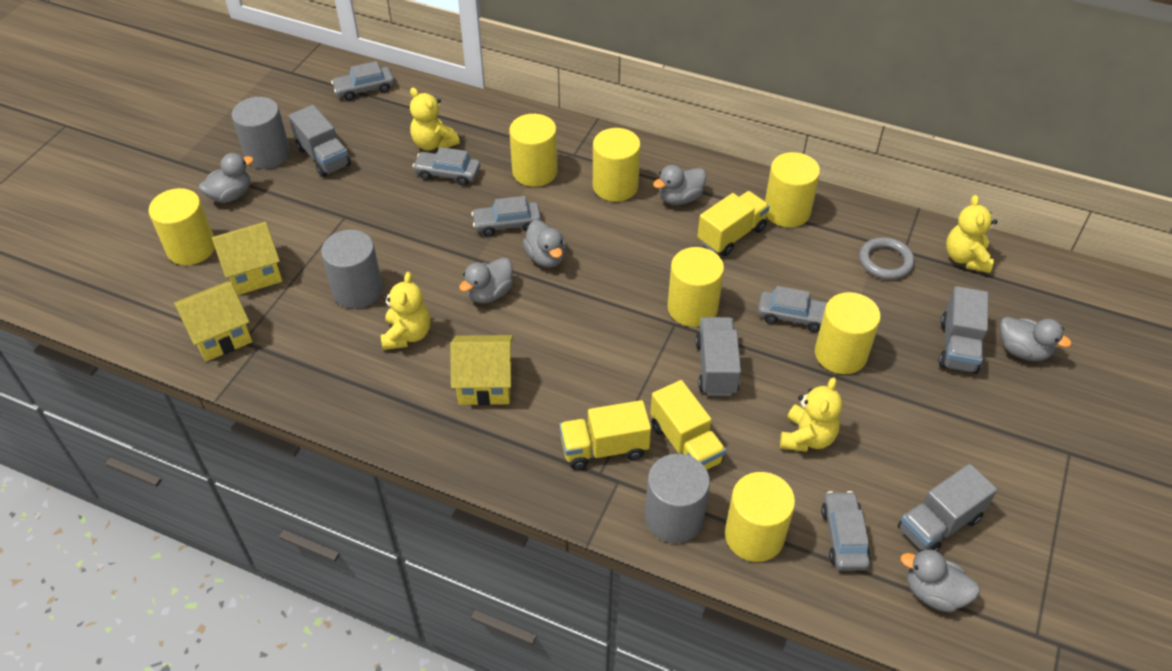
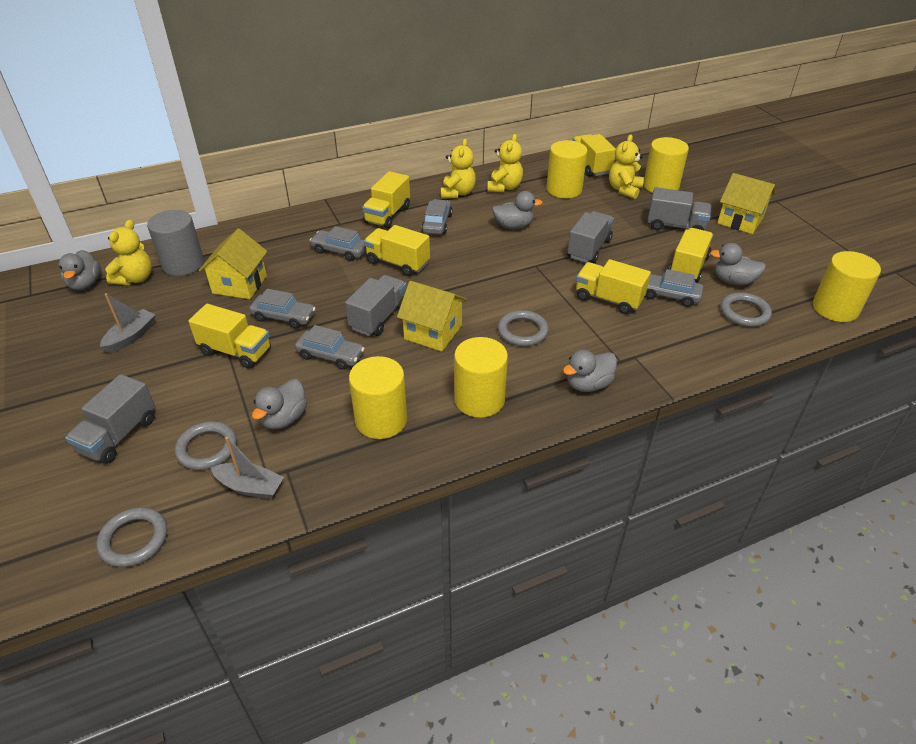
grey boat: none = 0 -> [100,293,155,353] [211,437,284,499] = 2
grey cylinder: [232,97,290,169] [321,230,383,309] [645,454,710,543] = 3 -> [147,210,204,276] = 1
grey duck: [199,153,254,203] [459,258,513,303] [523,220,566,267] [653,165,706,205] [901,549,980,612] [1000,317,1072,361] = 6 -> [59,250,101,290] [252,379,307,429] [492,191,543,229] [563,350,617,392] [710,243,766,285] = 5
grey ring: [859,237,915,280] = 1 -> [96,507,167,567] [175,421,237,470] [498,310,549,346] [720,292,772,327] = 4
yellow cylinder: [149,188,215,265] [509,114,558,187] [593,128,641,202] [667,247,724,327] [725,472,795,562] [765,152,820,227] [815,292,881,374] = 7 -> [349,356,407,439] [454,337,508,418] [547,140,588,198] [643,137,689,193] [813,251,881,322] = 5
yellow truck: [559,400,651,470] [650,380,726,470] [697,191,770,256] = 3 -> [188,304,271,369] [362,171,410,229] [364,225,430,276] [572,134,616,177] [576,259,651,314] [669,228,713,282] = 6

